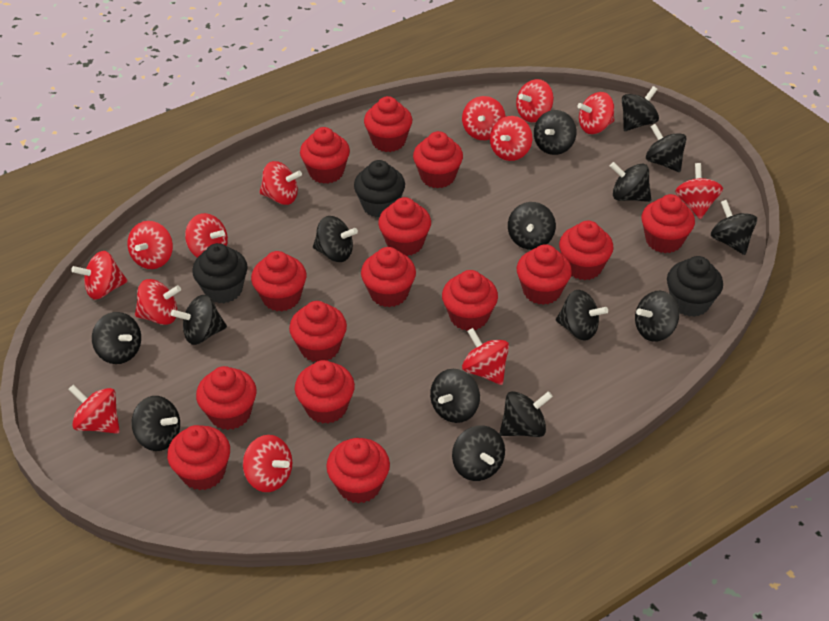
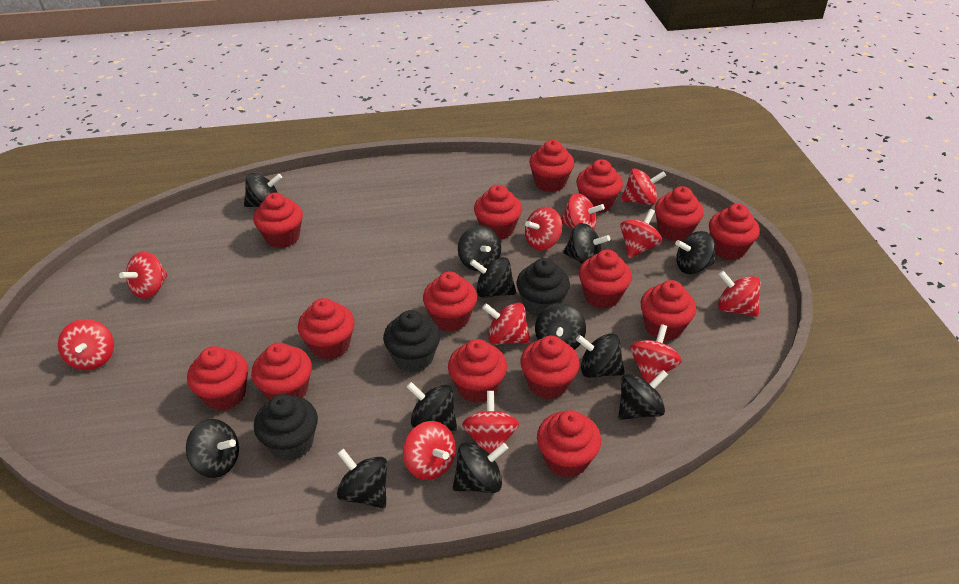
black spinning top: [92,312,141,364] [131,396,180,451] [171,295,227,345] [313,216,358,262] [430,369,480,423] [452,425,505,481] [500,391,553,437] [508,202,556,250] [534,110,576,155] [556,290,608,340] [610,162,651,202] [622,86,659,131] [635,291,679,342] [646,124,687,172] [711,200,757,255] = 15 -> [186,419,239,478] [244,173,282,207] [337,448,387,508] [406,382,457,431] [452,442,508,493] [458,225,501,271] [470,257,517,298] [535,303,586,350] [563,223,610,264] [576,333,625,378] [618,370,668,420] [675,231,715,274] = 12
red spinning top: [68,385,120,434] [71,251,128,300] [128,221,173,269] [135,279,181,325] [185,213,228,258] [243,435,292,492] [259,161,302,205] [462,96,506,140] [462,328,509,385] [490,116,532,161] [516,79,554,122] [577,92,615,134] [675,163,723,219] = 13 -> [58,319,114,370] [119,251,168,299] [403,421,456,480] [462,391,519,454] [482,303,530,345] [525,207,562,251] [561,193,605,229] [620,209,662,258] [621,169,666,205] [630,324,682,384] [718,271,761,317] = 11

